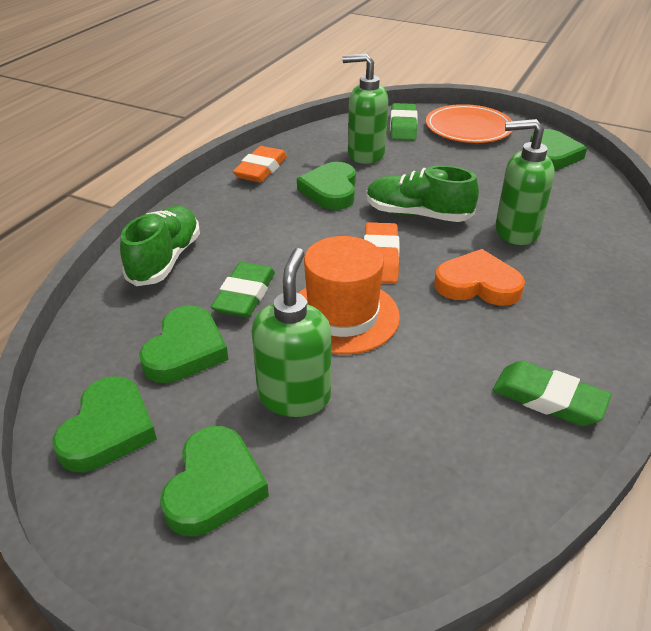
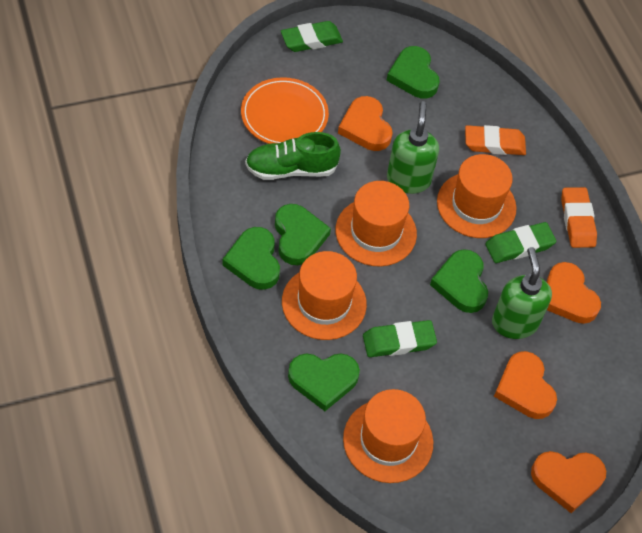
green shoe: [120,206,200,286] [366,165,479,222] = 2 -> [245,132,341,180] = 1
green soap dispenser: [251,248,331,417] [342,54,389,164] [495,119,555,245] = 3 -> [387,101,439,194] [492,247,552,339] = 2
orange hat: [299,236,400,355] = 1 -> [282,251,367,340] [336,181,417,267] [343,389,433,483] [437,154,517,238] = 4
orange heart: [434,249,525,306] = 1 -> [338,96,393,151] [494,351,557,419] [531,451,606,513] [547,262,601,324] = 4

